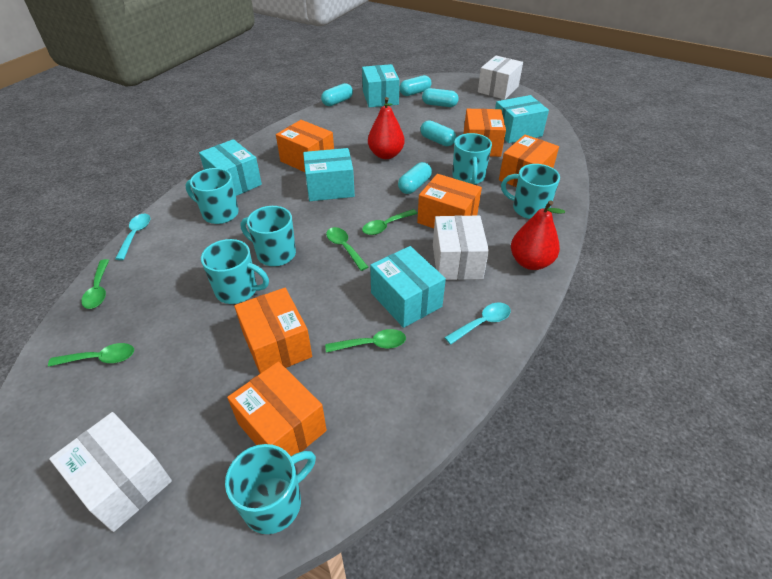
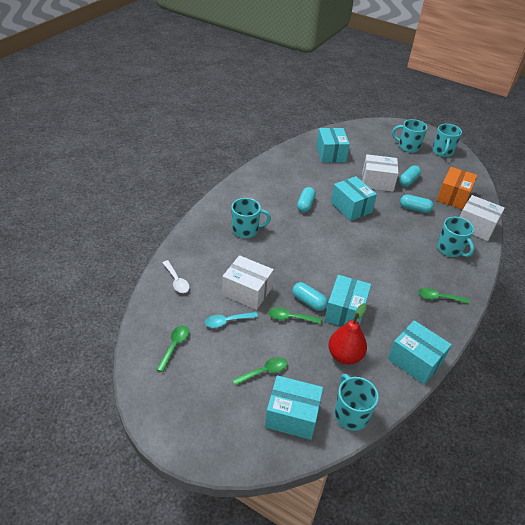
green spoon: [48,343,134,367] [81,259,109,309] [325,329,406,353] [326,227,368,271] [362,209,418,235] = 5 -> [156,325,189,372] [232,357,287,386] [268,307,322,324] [418,288,469,304] = 4
orange box: [227,361,327,456] [234,288,312,374] [276,120,334,172] [417,174,482,228] [463,109,506,157] [499,134,559,187] = 6 -> [437,167,477,210] = 1
red pear: [368,97,405,159] [511,200,565,270] = 2 -> [328,303,367,364] = 1
turquoise capsule: [321,83,353,106] [398,162,432,194] [399,75,432,96] [420,120,456,146] [422,88,459,107] = 5 -> [292,282,328,311] [297,187,316,212] [399,166,421,187] [400,194,434,213] = 4
turquoise mug: [186,168,239,224] [201,239,269,304] [225,444,316,534] [241,206,296,266] [452,133,492,185] [501,164,560,219] = 6 -> [231,198,271,238] [334,374,379,431] [392,119,427,153] [432,124,462,157] [437,217,474,257] = 5
turquoise spoon: [115,214,150,260] [444,303,511,345] = 2 -> [205,312,258,328] = 1
white spoon: none = 0 -> [163,260,190,293] = 1

